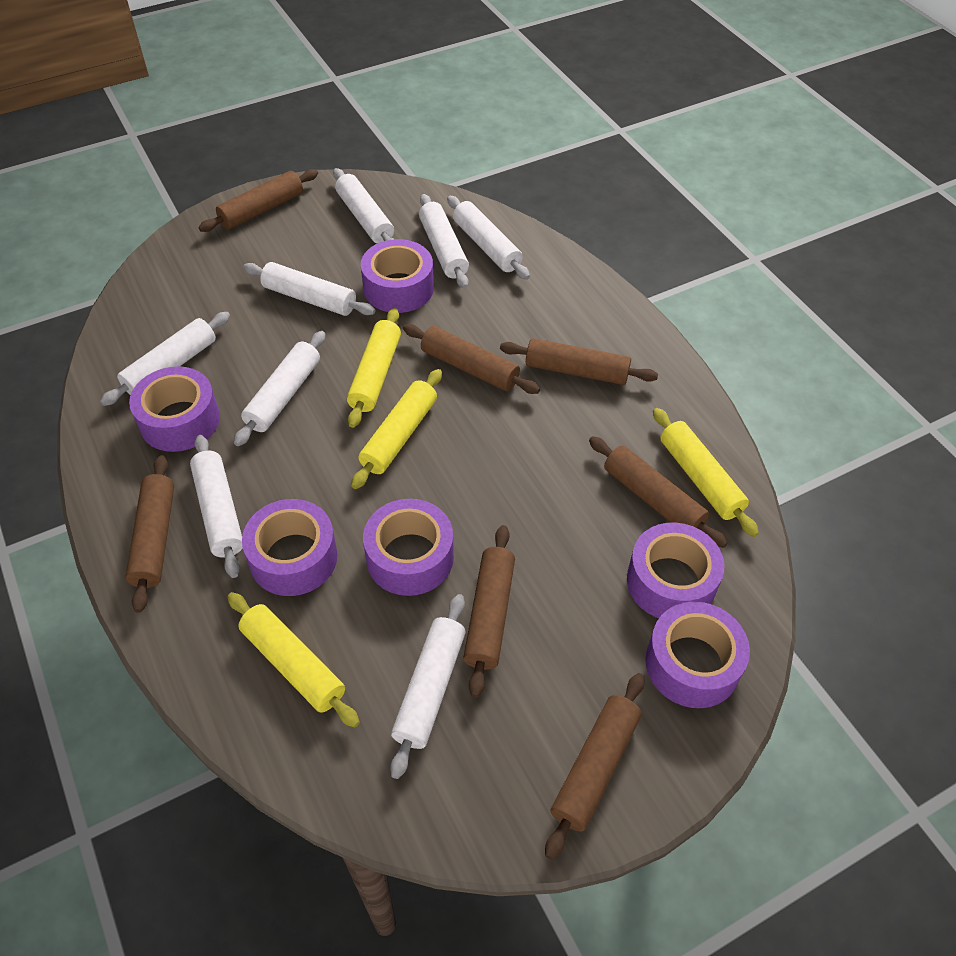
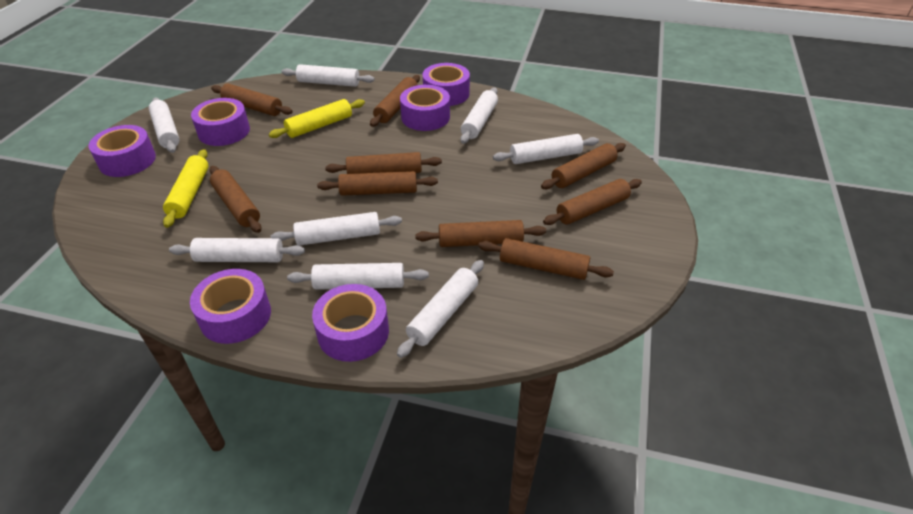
brown rolling pin: [125,455,174,613] [199,169,318,232] [403,324,540,394] [463,525,515,698] [500,338,658,385] [545,673,645,860] [589,436,727,548] = 7 -> [209,166,262,233] [211,83,293,116] [317,171,438,196] [325,152,442,174] [370,75,420,127] [415,220,546,247] [478,238,614,280] [541,143,626,189] [543,179,642,225] = 9
yellow rolling pin: [228,592,360,728] [347,308,401,428] [351,369,442,489] [653,408,759,537] = 4 -> [163,149,209,228] [269,99,365,138] = 2

